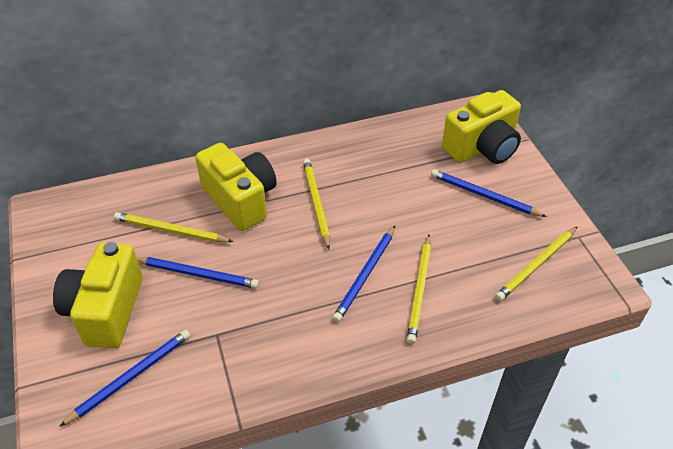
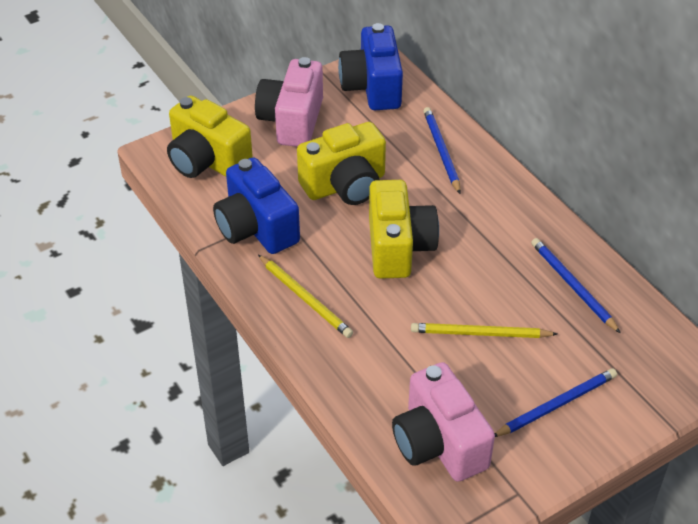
blue camera: none = 0 -> [213,157,300,254] [338,23,403,110] = 2
blue pencil: [59,330,190,427] [137,257,259,289] [333,226,395,322] [431,169,547,217] = 4 -> [423,107,461,194] [495,368,617,437] [531,238,621,333] = 3
pink camera: none = 0 -> [255,57,323,147] [392,362,495,482] = 2
yellow pencil: [114,212,234,242] [303,159,330,250] [407,235,431,344] [495,226,578,301] = 4 -> [258,255,353,338] [411,323,557,338] = 2

